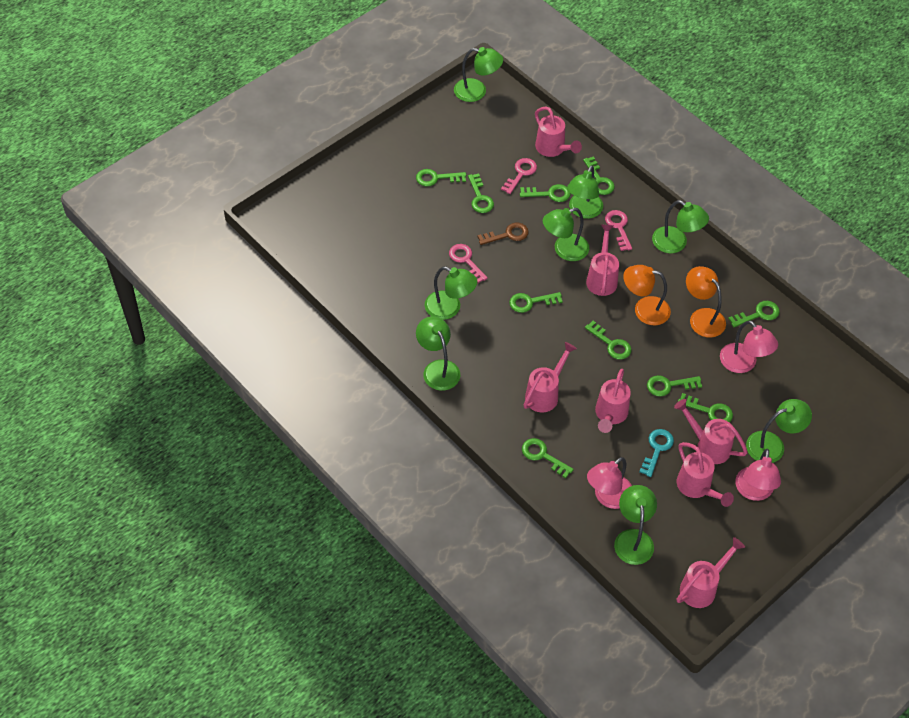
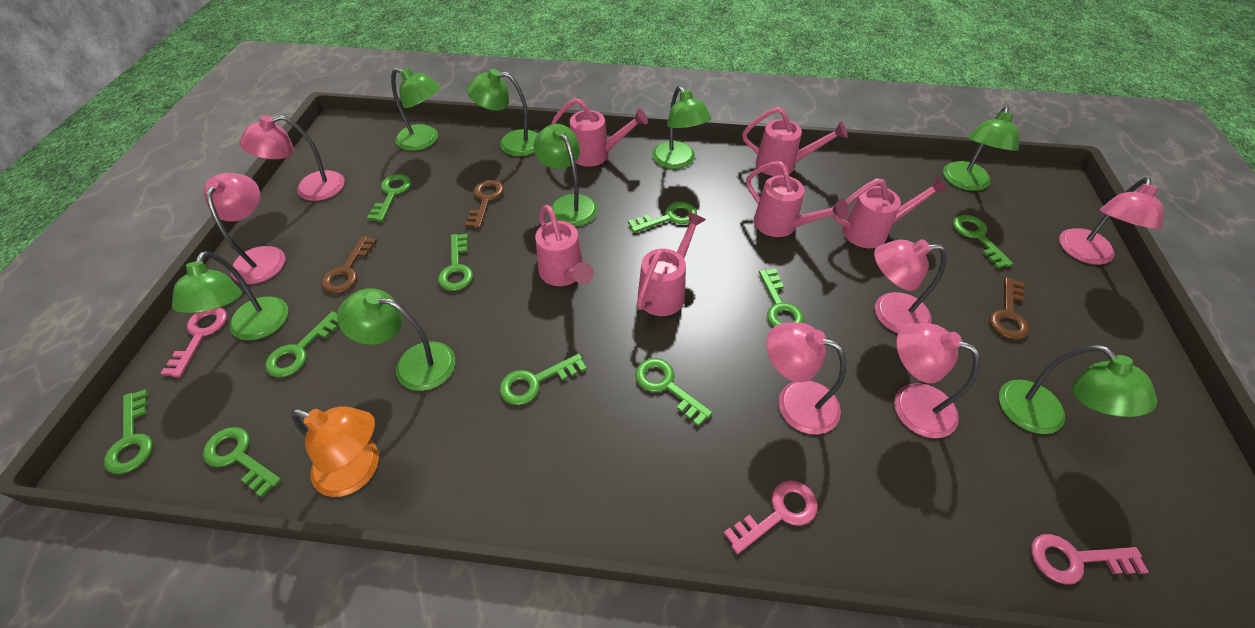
brown key: [477,223,529,245] = 1 -> [321,236,377,294] [465,180,504,228] [990,277,1029,340] = 3
orange lamp: [623,265,671,325] [686,266,726,338] = 2 -> [291,406,379,497] = 1
pink lamp: [587,457,632,509] [720,320,778,373] [735,449,781,501] = 3 -> [203,173,285,284] [239,115,345,201] [766,322,846,435] [874,239,947,333] [894,323,980,438] [1059,177,1164,265] = 6
pink watering can: [524,342,577,413] [535,106,582,157] [586,224,619,296] [595,369,631,433] [674,399,748,464] [677,442,734,507] [677,537,745,608] = 7 -> [535,205,594,286] [551,98,648,167] [637,212,706,316] [742,107,848,176] [746,161,849,237] [834,176,948,248] = 6
turquoise key: [639,429,674,477] = 1 -> none = 0

